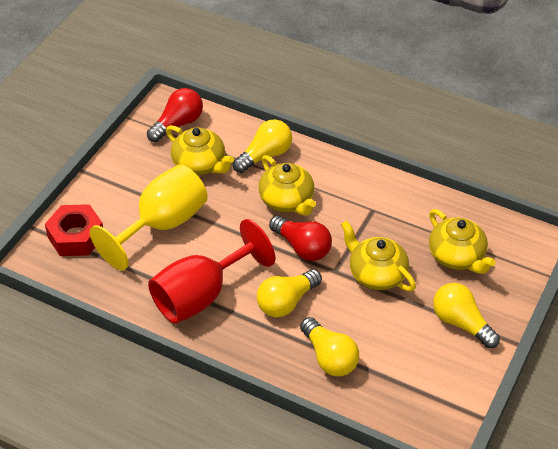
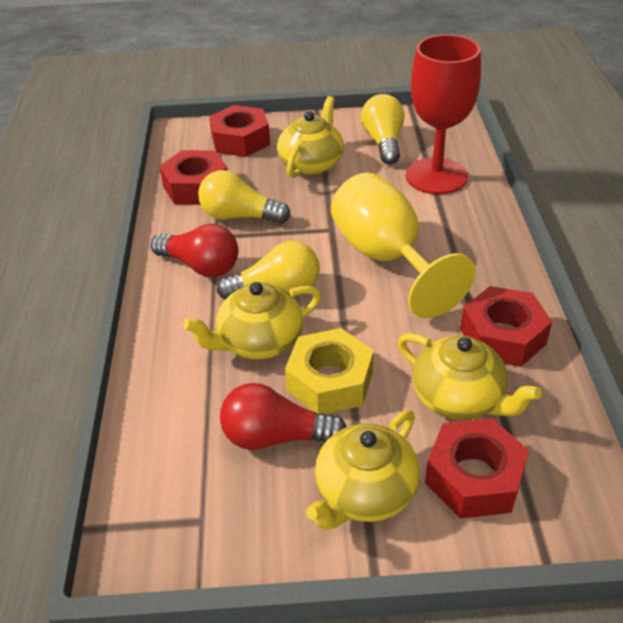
red nut: [45,204,103,256] = 1 -> [159,150,228,205] [209,105,270,157] [425,418,529,518] [460,286,552,367] = 4
yellow light bulb: [233,120,292,173] [257,269,322,317] [300,317,359,376] [433,283,500,348] = 4 -> [198,170,291,224] [217,241,320,299] [361,94,405,164] = 3
yellow nut: none = 0 -> [285,328,374,414] = 1

